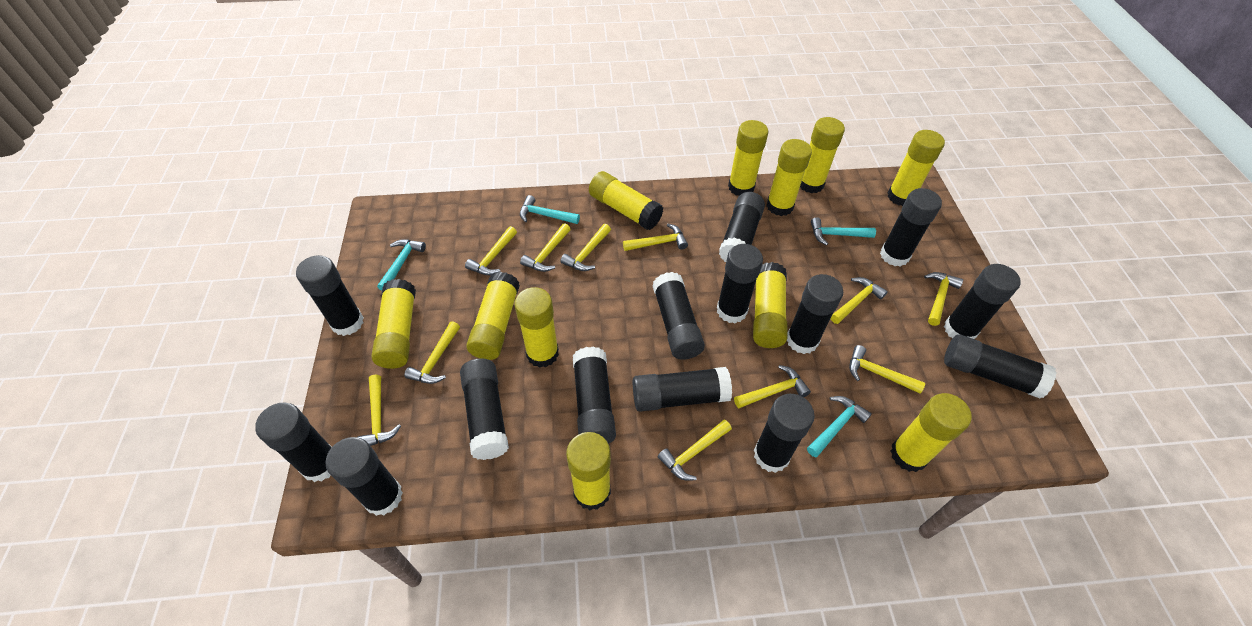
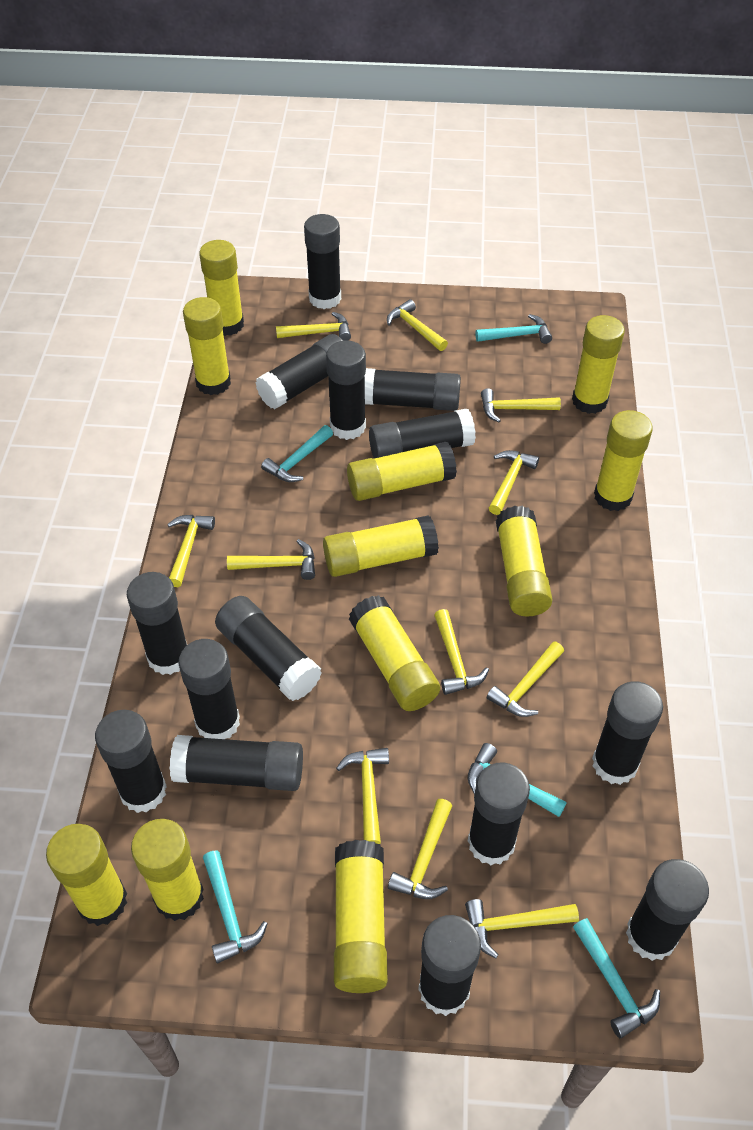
turquoise hammer: [377,239,426,291] [520,195,580,224] [807,396,872,458] [811,217,876,245] = 4 -> [203,851,268,964] [261,425,333,482] [468,743,567,817] [476,314,552,344] [573,918,660,1039] = 5

